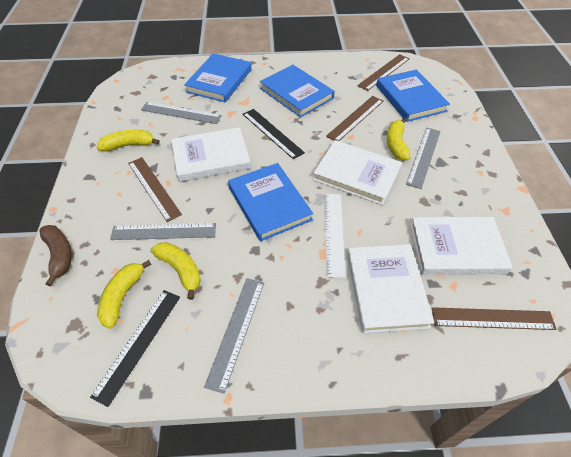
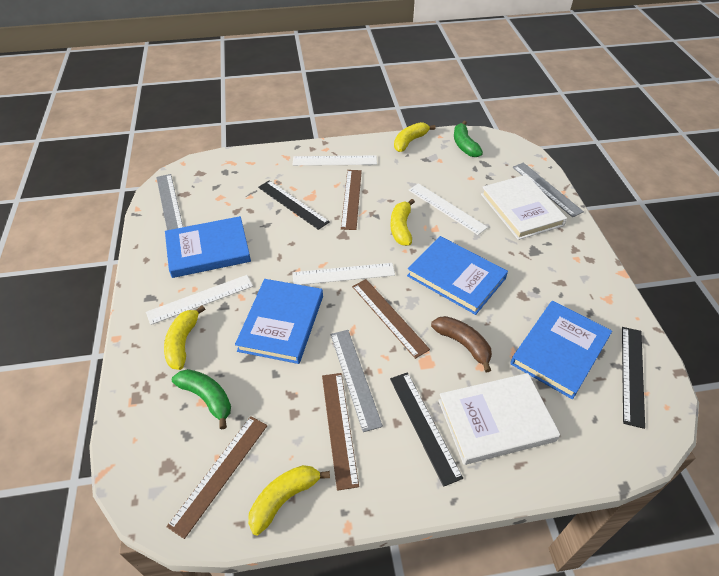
black ruler: [90,290,180,407] [243,109,305,159] = 2 -> [258,180,330,230] [390,372,463,487] [622,327,645,429] = 3
green banana: none = 0 -> [172,369,231,429] [454,121,483,157] = 2
grey ruler: [110,223,216,240] [141,102,222,124] [204,278,264,394] [406,128,441,189] = 4 -> [156,174,183,230] [331,330,383,432] [512,163,584,217] = 3
white book: [171,127,251,182] [313,140,402,205] [347,244,434,333] [410,217,513,275] = 4 -> [438,373,560,465] [481,175,567,240] = 2
white ruler: [325,194,346,278] = 1 -> [146,275,253,325] [293,156,377,166] [293,263,395,285] [409,183,488,235] = 4

